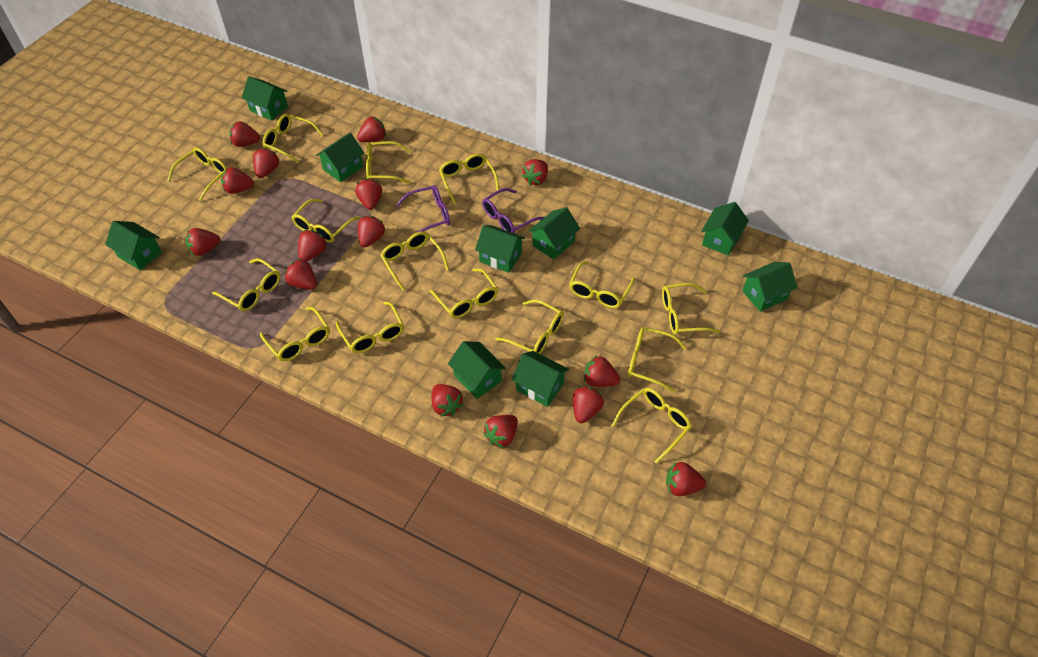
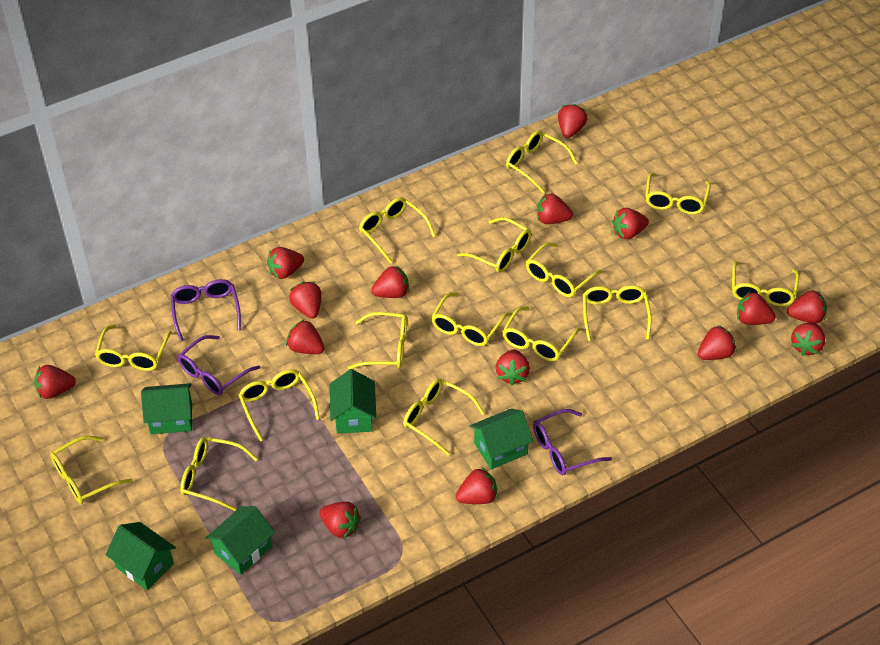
green house: [105,221,162,270] [242,76,288,121] [316,133,364,182] [448,341,506,399] [475,225,525,273] [512,351,569,407] [528,207,580,260] [701,202,749,256] [742,262,798,312] = 9 -> [106,522,176,590] [141,383,192,434] [206,506,275,575] [330,369,376,434] [470,408,533,469] = 5
purple glasses: [396,185,450,233] [482,188,544,233] = 2 -> [170,279,241,341] [178,335,260,395] [533,409,612,476] = 3

